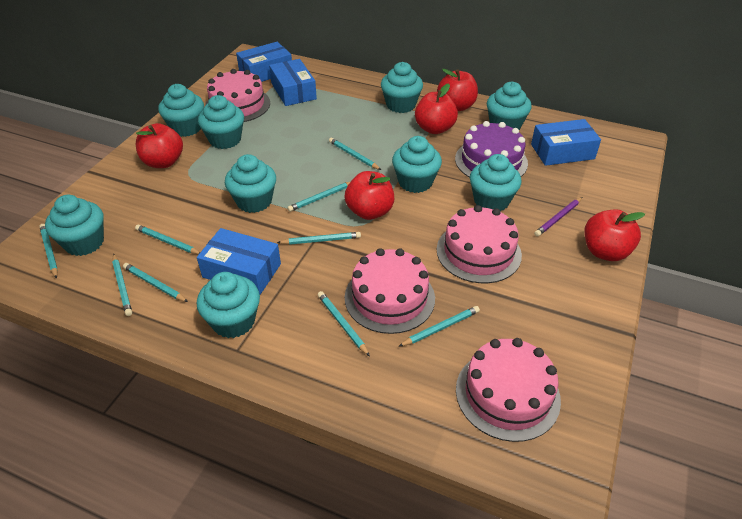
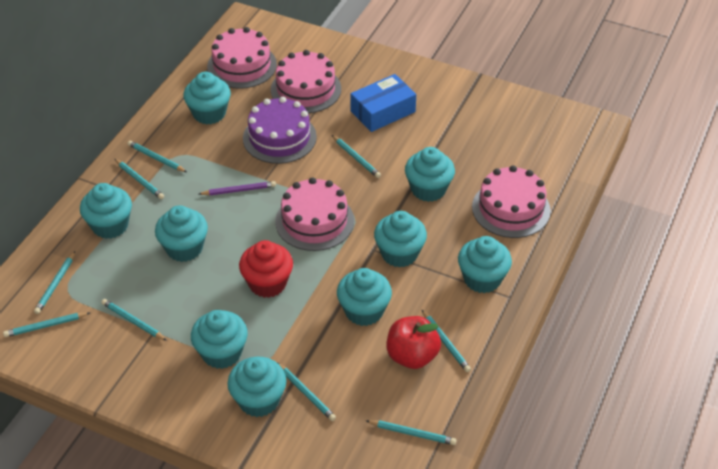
blue box: [197,228,281,294] [236,42,292,82] [269,59,317,106] [531,119,601,166] = 4 -> [350,74,416,132] = 1
red apple: [136,123,183,168] [344,171,394,220] [415,84,458,134] [437,69,478,111] [585,209,645,261] = 5 -> [387,316,441,369] = 1
red cupcake: none = 0 -> [239,240,293,298] = 1

